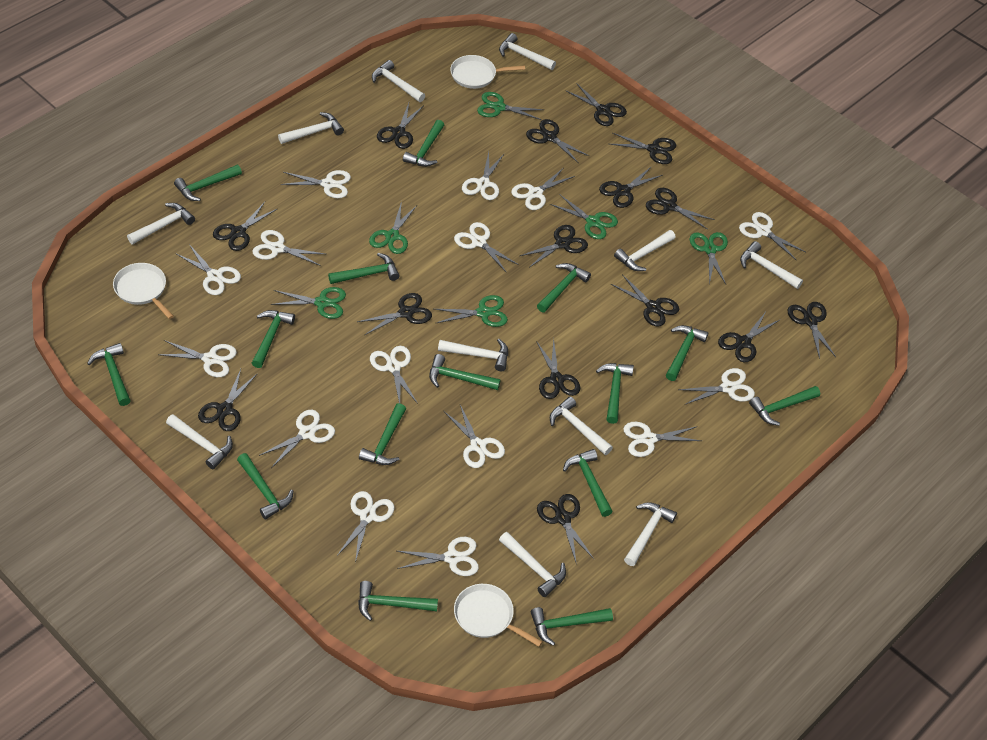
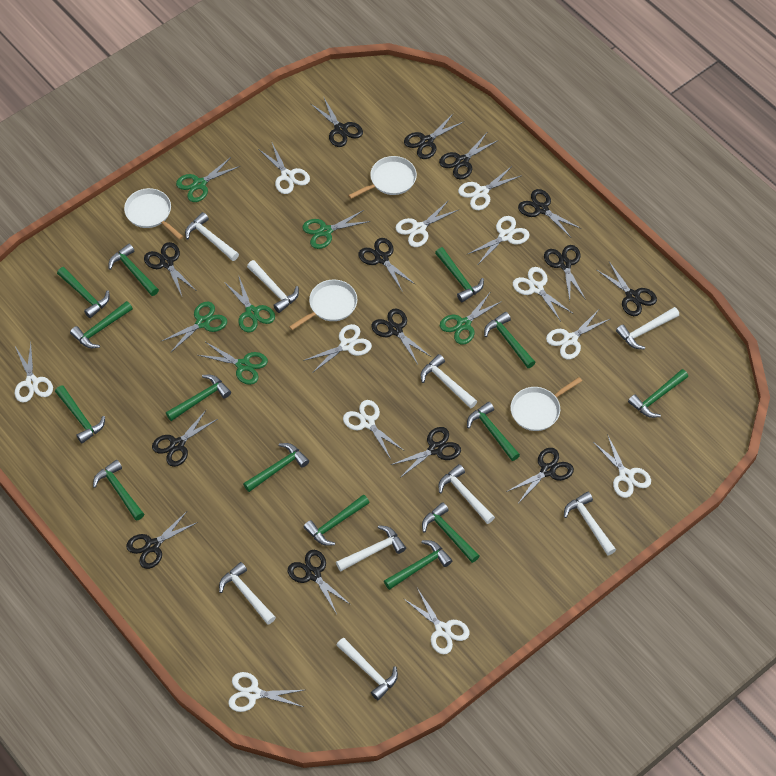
black scissors: [198,369,258,431] [213,202,277,251] [357,293,432,335] [377,103,424,149] [520,225,588,268] [526,119,589,163] [536,338,580,399] [537,494,595,565] [566,83,627,126] [599,166,663,208] [610,133,676,164] [611,274,679,327] [646,188,715,230] [718,310,781,362] [788,302,836,359] = 15 -> [126,511,198,569] [144,242,197,296] [152,409,218,467] [288,550,351,614] [311,96,363,147] [358,238,416,292] [372,309,431,364] [391,427,461,478] [404,113,463,159] [439,133,499,179] [506,448,574,502] [518,189,582,237] [544,245,586,300] [597,262,657,316] = 14
green hammer: [87,343,131,406] [174,165,242,201] [237,453,293,519] [252,310,295,368] [328,253,400,284] [358,581,438,621] [359,403,406,465] [403,120,444,167] [429,354,501,390] [531,607,613,646] [537,263,591,313] [563,449,613,517] [596,363,634,424] [666,325,709,381] [749,386,820,426] = 15 -> [55,385,105,443] [57,267,110,318] [70,301,133,348] [93,460,144,521] [109,244,159,296] [166,375,231,421] [243,443,309,492] [304,494,370,546] [384,540,452,590] [422,502,480,563] [435,247,484,302] [467,402,520,461] [484,312,536,368] [628,369,688,418] = 14
white hammer: [127,203,195,245] [166,414,233,469] [278,112,344,144] [372,60,425,102] [438,339,508,371] [499,33,556,70] [499,532,566,597] [550,397,613,455] [614,230,676,271] [624,502,677,566] [740,241,803,289] = 11 -> [185,212,239,261] [219,562,276,624] [247,260,299,313] [336,525,406,572] [336,638,398,700] [421,354,477,409] [439,464,495,524] [564,492,616,556] [616,307,679,349] = 9
white pan: [113,263,174,319] [450,55,525,89] [454,584,542,647] = 3 -> [124,188,183,240] [289,279,357,330] [348,156,417,199] [511,377,582,431] = 4
white scissors: [158,340,237,377] [175,244,241,295] [252,230,325,266] [259,410,335,468] [280,170,351,198] [337,491,394,563] [370,346,418,404] [397,537,479,576] [445,405,505,468] [454,222,519,273] [462,152,504,200] [511,169,575,210] [623,421,701,457] [678,368,755,405] [739,212,806,260] = 15 -> [15,343,53,403] [228,672,304,712] [260,143,310,194] [303,324,372,373] [343,400,403,459] [395,200,458,247] [404,588,470,654] [458,166,521,210] [468,216,530,264] [513,267,572,320] [546,309,610,359] [593,434,651,498] = 12

